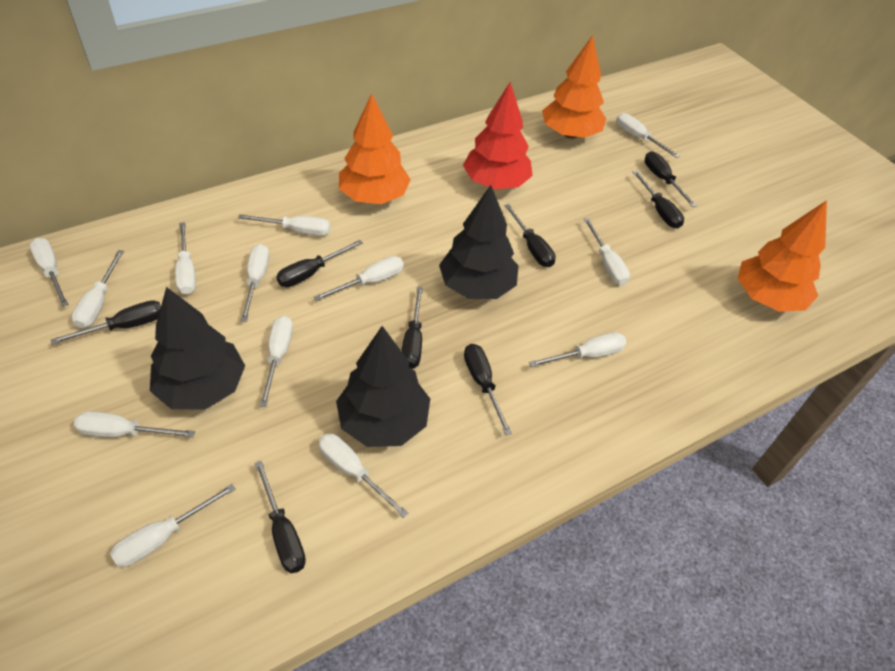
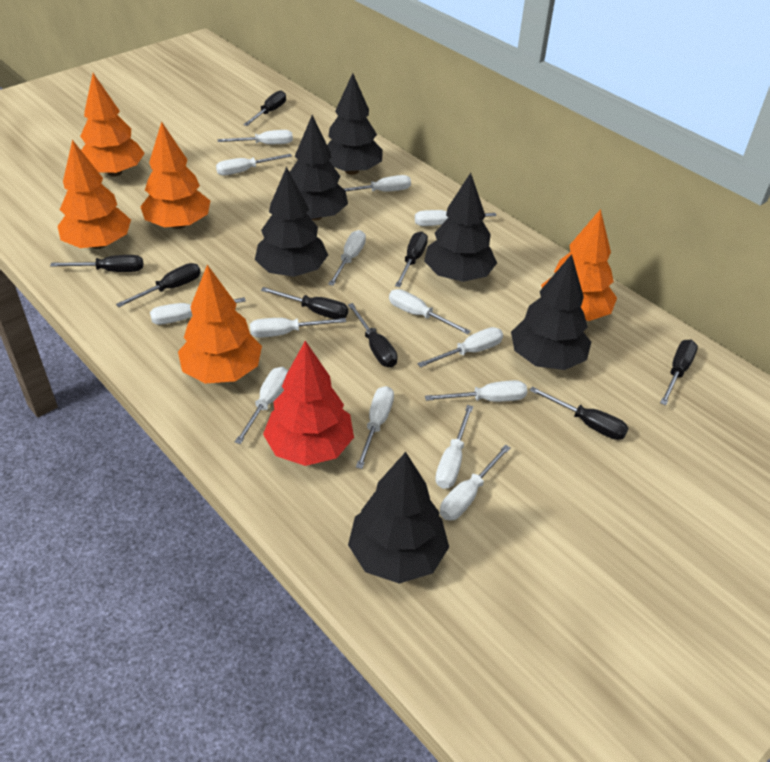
black tree: [150,287,245,409] [336,326,430,447] [439,185,519,299] = 3 -> [255,167,328,277] [290,115,348,220] [327,73,383,175] [348,452,449,584] [424,173,497,282] [511,254,591,370] = 6
orange tree: [339,94,411,204] [542,35,606,139] [738,200,827,312] = 3 -> [57,140,131,249] [80,73,145,177] [140,122,210,229] [178,265,262,384] [541,209,617,321] = 5
white screwdriver: [30,238,69,307] [72,250,124,328] [74,411,195,437] [110,484,236,567] [175,222,196,295] [238,214,331,236] [241,244,269,321] [259,316,293,407] [314,256,404,301] [318,434,409,518] [529,332,627,367] [584,218,630,285] [616,113,680,158] = 13 -> [150,297,246,325] [216,154,292,175] [218,130,293,144] [235,367,288,444] [250,318,346,338] [328,230,366,286] [344,175,411,192] [356,386,394,469] [389,289,471,334] [415,210,496,226] [418,327,503,367] [425,380,527,402] [435,405,473,489] [440,445,511,521] = 14

